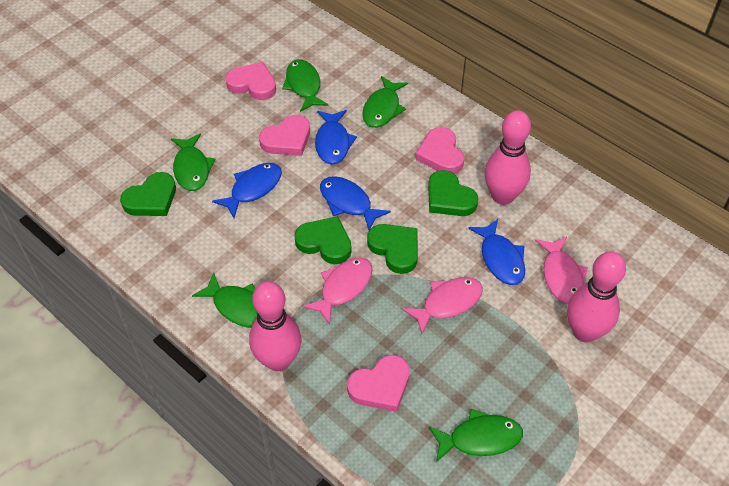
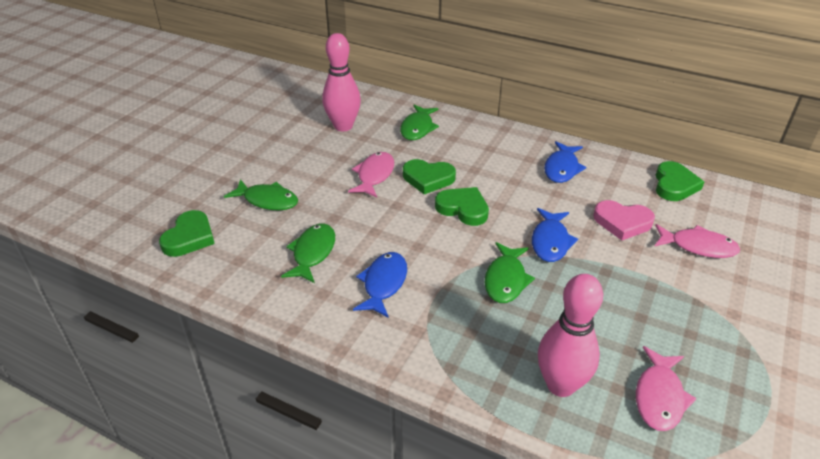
blue fish: [212,163,282,218] [315,110,357,165] [320,176,391,230] [468,219,525,285] = 4 -> [353,252,407,318] [532,208,578,262] [544,141,586,183] = 3
green fish: [171,133,216,191] [192,272,258,328] [282,59,329,112] [362,76,408,128] [429,409,523,462] = 5 -> [224,179,298,210] [281,223,335,283] [400,105,439,140] [485,242,535,303] = 4
pink bowling pin: [249,281,301,371] [484,111,531,205] [567,252,626,343] = 3 -> [322,33,361,131] [538,274,603,397] = 2
pink heart: [225,62,276,100] [259,115,310,156] [347,355,410,412] [415,127,464,174] = 4 -> [593,200,655,240] = 1

